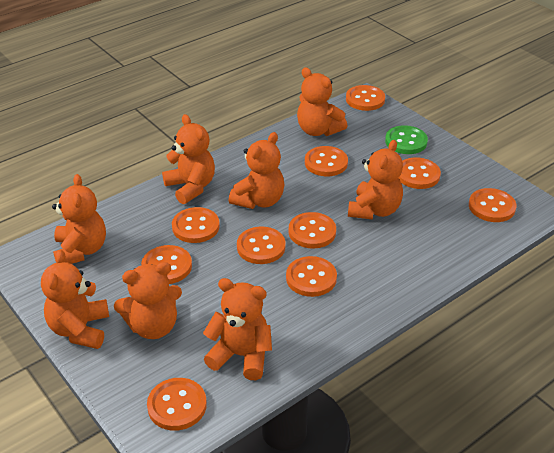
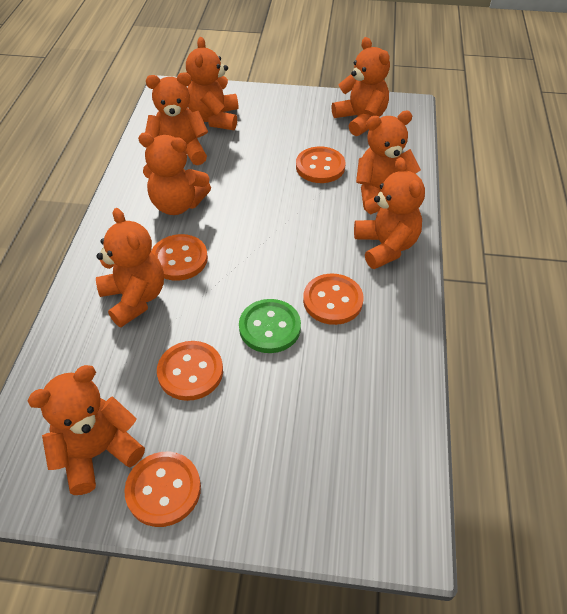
orange button: [141,245,192,284] [147,378,207,431] [172,207,220,243] [237,227,285,264] [286,256,337,297] [289,212,336,249] [305,146,348,176] [346,85,385,111] [398,157,441,189] [469,188,516,222] = 10 -> [124,452,201,527] [151,234,208,281] [157,341,223,401] [296,147,345,183] [303,273,363,325] = 5

